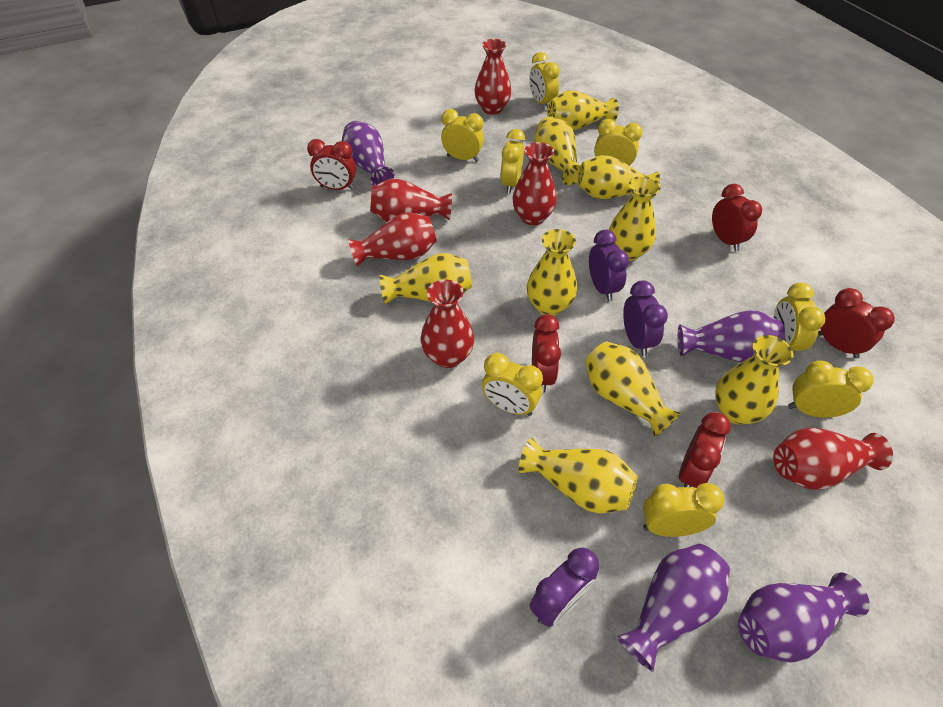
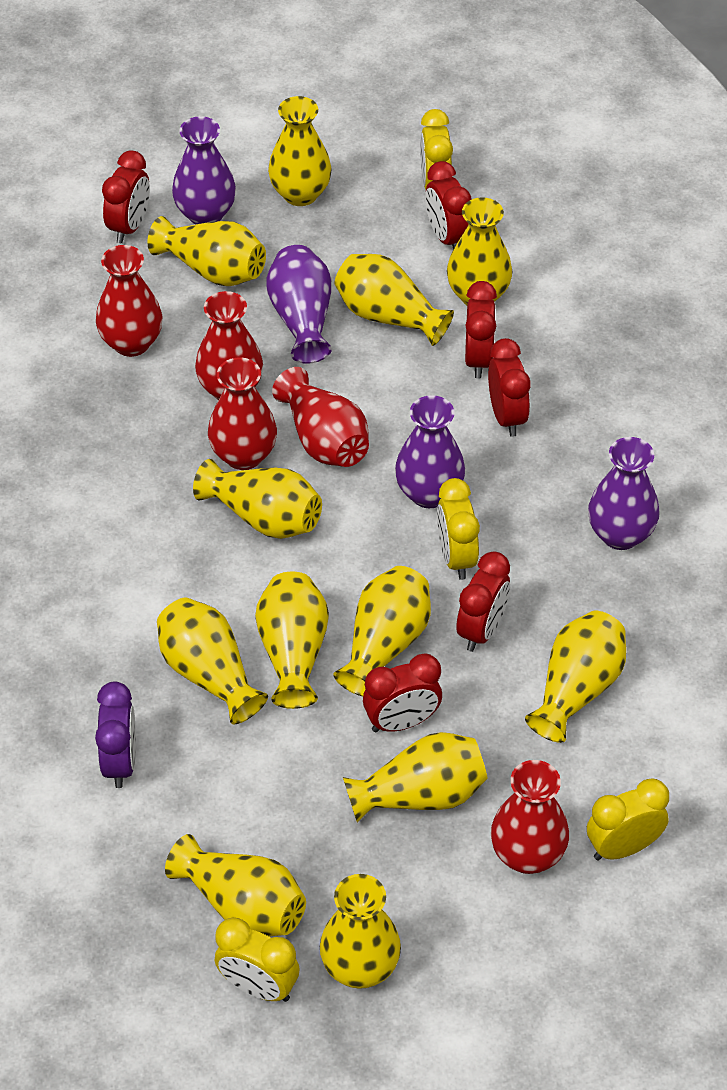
purple clock: [530,548,599,627] [589,230,629,301] [623,280,668,356] = 3 -> [95,681,136,788] = 1
red clock: [307,139,356,190] [532,314,561,393] [679,412,731,488] [712,184,762,252] [818,288,895,359] = 5 -> [102,150,150,243] [363,653,442,732] [425,161,472,250] [457,552,510,652] [465,281,497,378] [488,338,531,437] = 6
red vase: [348,212,437,267] [371,179,452,222] [421,280,474,368] [475,39,511,115] [512,142,557,225] [773,428,893,490] = 6 -> [96,245,162,357] [195,291,263,400] [208,357,277,470] [272,367,369,467] [491,760,569,874] = 5
yellow clock: [441,109,484,162] [482,353,543,416] [500,129,525,194] [529,52,560,108] [594,119,643,165] [643,483,725,537] [773,283,825,354] [788,360,873,418] = 8 -> [215,918,300,1002] [420,109,453,189] [437,478,480,580] [587,778,669,860] = 4
yellow vase: [379,253,472,305] [519,438,637,514] [527,229,577,316] [534,117,581,185] [547,90,619,130] [578,155,660,199] [585,341,681,437] [609,176,661,261] [715,335,794,425] = 9 -> [148,216,266,286] [157,597,268,724] [165,834,306,937] [193,459,322,539] [255,572,329,709] [268,96,332,206] [320,874,401,989] [333,566,431,697] [334,254,454,346] [343,732,488,823] [447,197,512,305] [525,611,626,743] = 12

